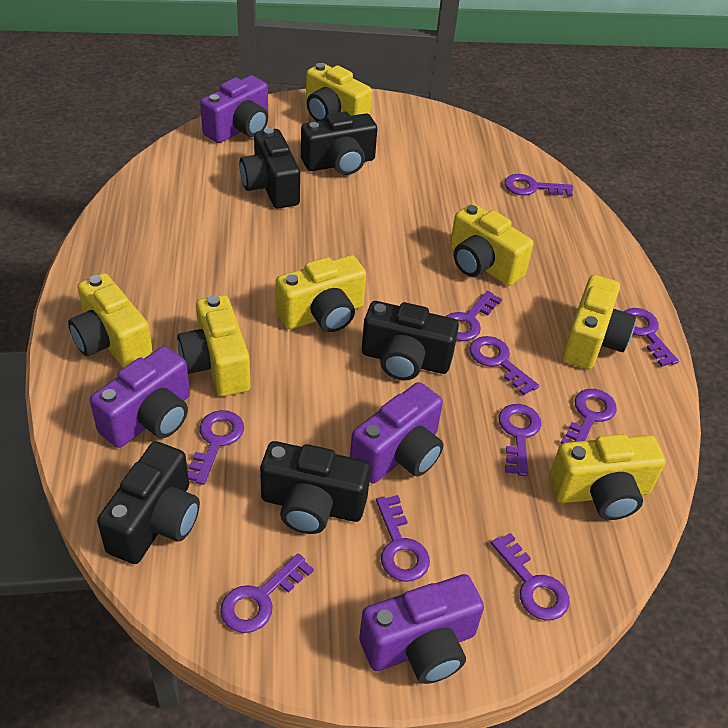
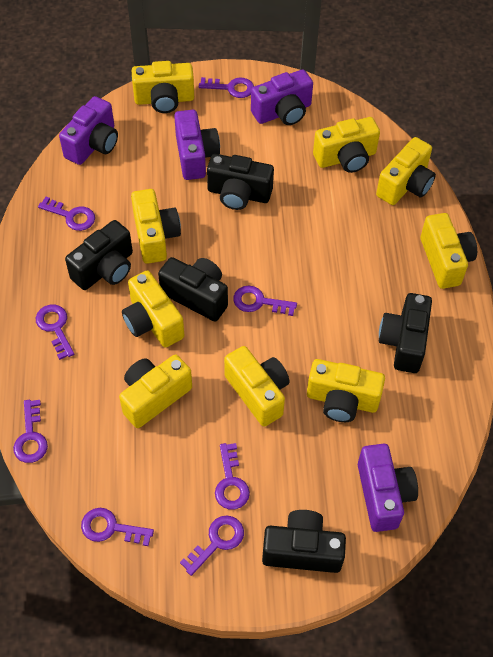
purple key: [188,410,244,485] [220,553,314,633] [376,495,430,582] [446,291,502,341] [469,336,539,395] [491,533,570,621] [499,404,541,476] [504,174,573,197] [560,389,617,444] [623,308,679,367] = 10 -> [13,400,48,463] [36,304,74,360] [38,197,95,231] [81,508,154,546] [180,516,244,576] [199,77,254,98] [215,443,250,509] [233,285,297,316] = 8
yellow camera: [68,273,153,368] [177,295,251,397] [276,255,366,332] [306,63,372,121] [450,204,534,286] [549,434,666,520] [562,275,636,369] = 7 -> [119,354,192,428] [122,271,184,348] [131,189,181,264] [132,61,194,113] [224,346,289,427] [307,359,385,422] [313,117,380,173] [376,137,436,205] [420,213,477,289] = 9

